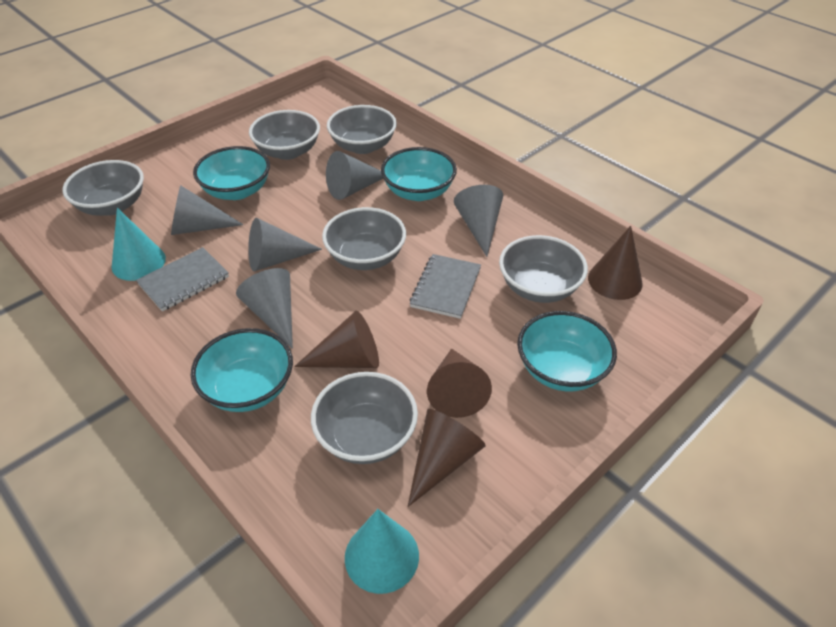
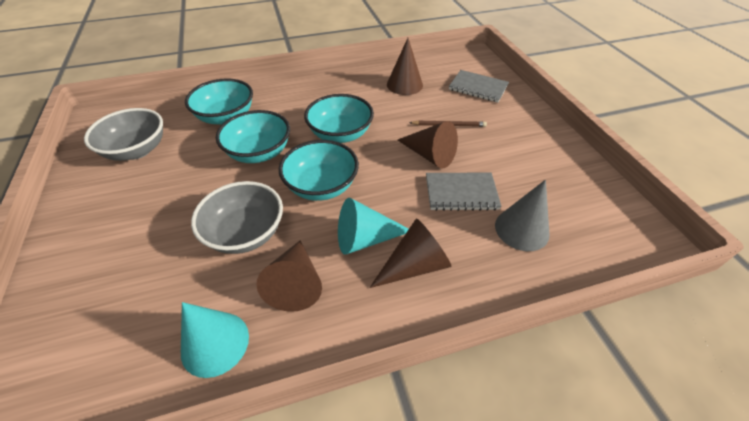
brown pencil: none = 0 -> [410,120,487,127] = 1
grey bowl: [62,160,144,216] [249,110,320,160] [311,372,418,464] [322,207,406,270] [327,105,397,154] [499,235,588,303] = 6 -> [84,108,163,161] [191,181,283,254] = 2
grey cone: [171,185,244,235] [236,268,293,349] [248,218,322,271] [326,151,383,200] [454,185,503,257] = 5 -> [495,180,550,251] = 1

